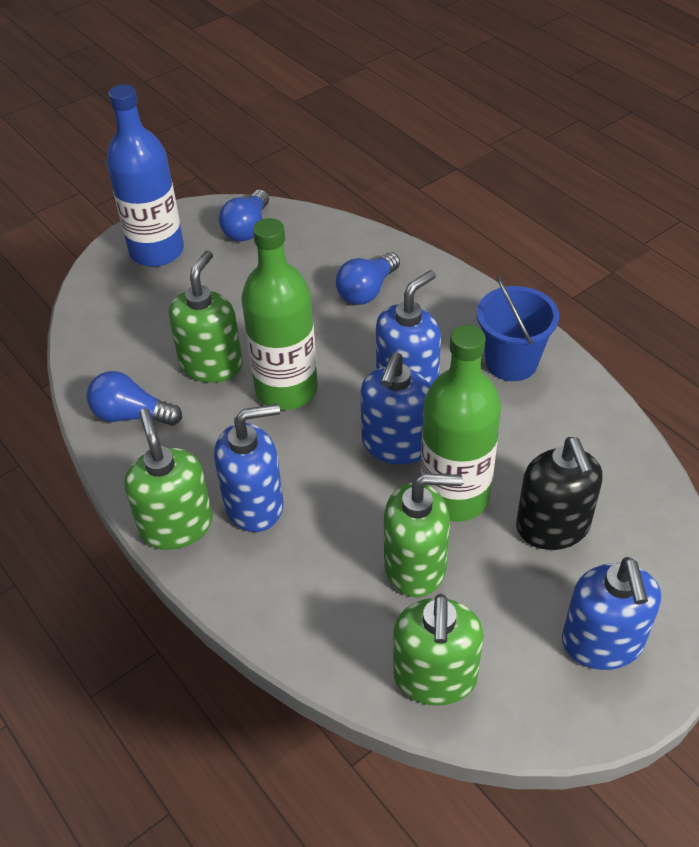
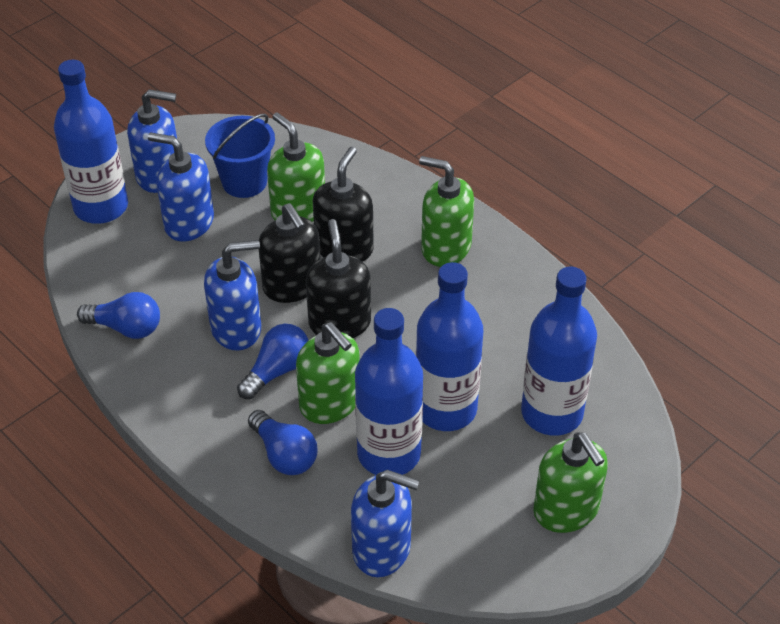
black soap dispenser: [516,437,602,550] = 1 -> [259,203,320,303] [306,219,371,338] [313,147,374,262] = 3
blue bottle: [106,84,184,267] = 1 -> [54,60,128,224] [355,308,423,475] [416,262,483,431] [521,267,597,436] = 4
green bottle: [241,218,318,410] [421,325,501,522] = 2 -> none = 0

